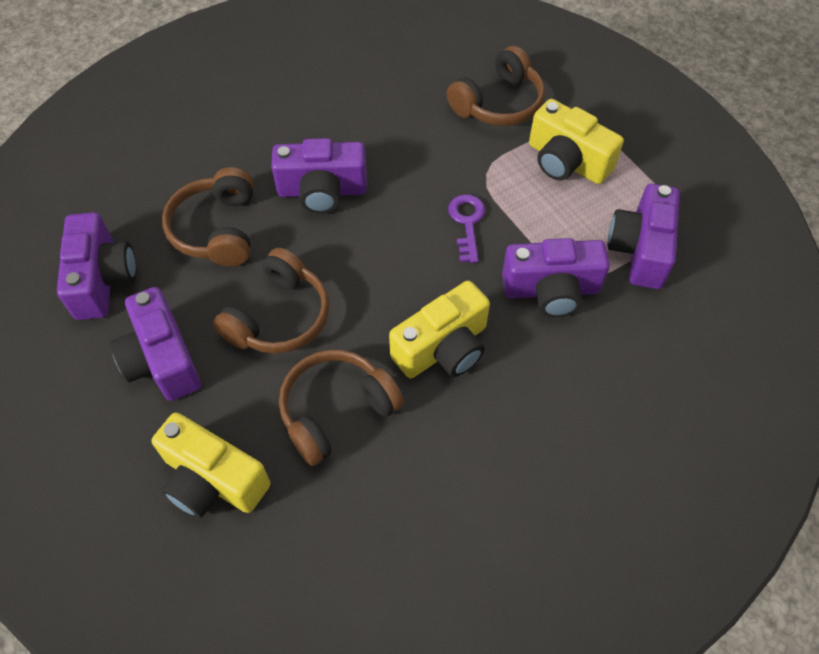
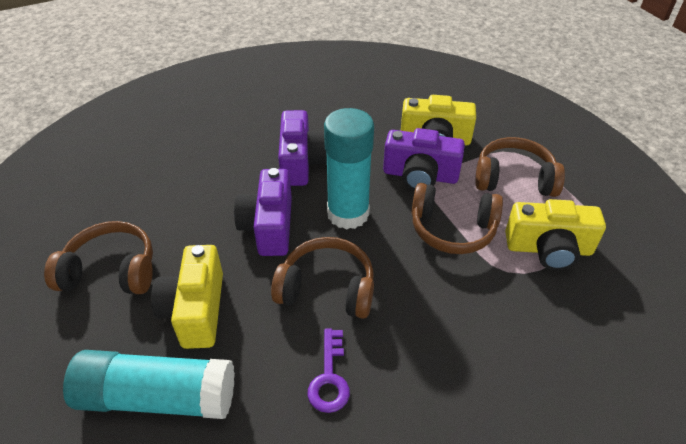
purple camera: [57,212,136,320] [110,287,201,401] [271,138,367,214] [502,238,610,317] [608,184,680,289] = 5 -> [234,168,292,256] [278,110,327,186] [383,128,465,191] = 3
turquoise glue stick: none = 0 -> [63,350,235,419] [324,108,374,230] = 2

